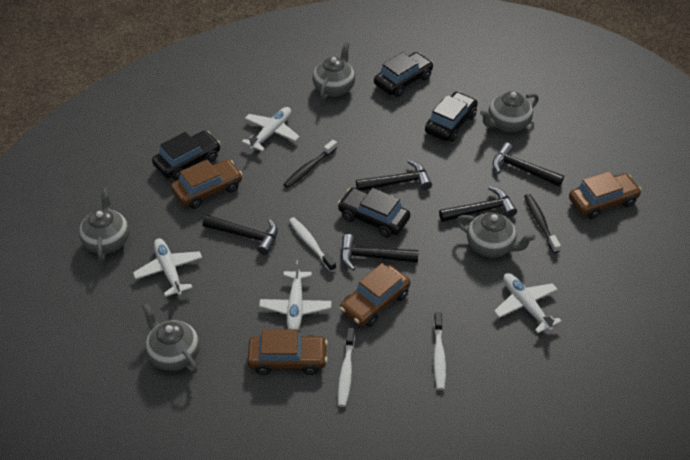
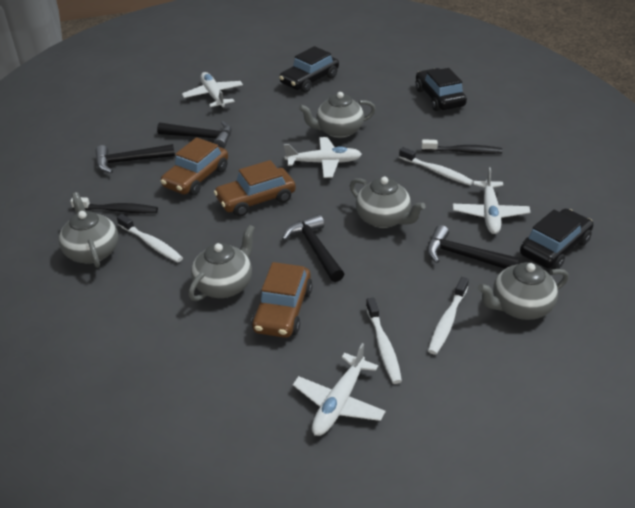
black car: [152,131,221,180] [337,188,410,238] [374,52,433,97] [425,92,478,142] = 4 -> [279,46,339,93] [415,68,467,111] [520,209,593,269] = 3
black hammer: [203,215,278,255] [341,234,419,271] [356,160,432,191] [439,186,517,222] [493,142,564,186] = 5 -> [95,144,175,173] [157,121,232,148] [282,214,344,282] [427,225,520,269] = 4
brown car: [171,159,243,209] [248,329,328,375] [340,263,410,327] [569,171,642,219] = 4 -> [161,137,228,195] [214,160,296,217] [252,262,313,338] = 3
white toothbrush: [289,217,336,272] [338,328,355,407] [433,313,446,390] = 3 -> [117,214,183,263] [366,298,402,384] [399,147,473,186] [428,277,469,355] = 4

